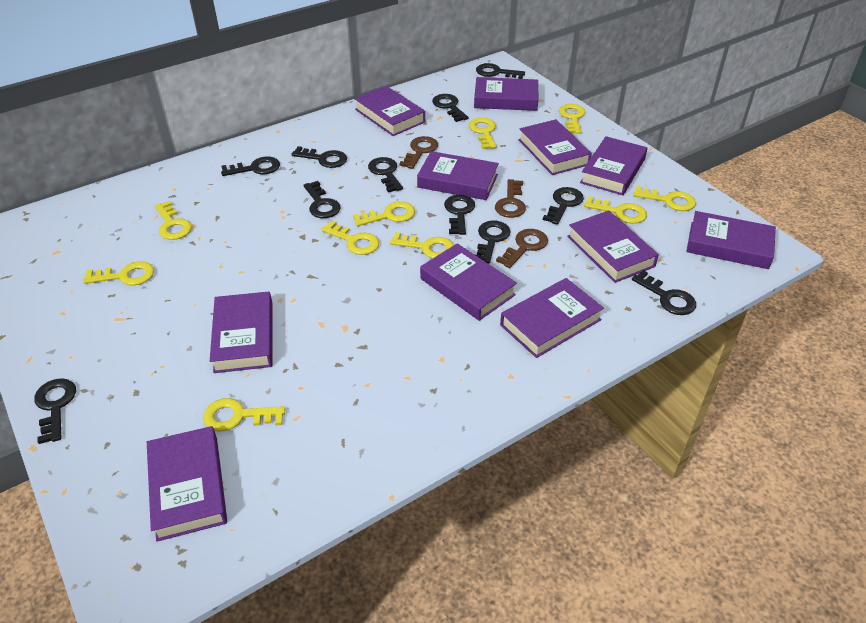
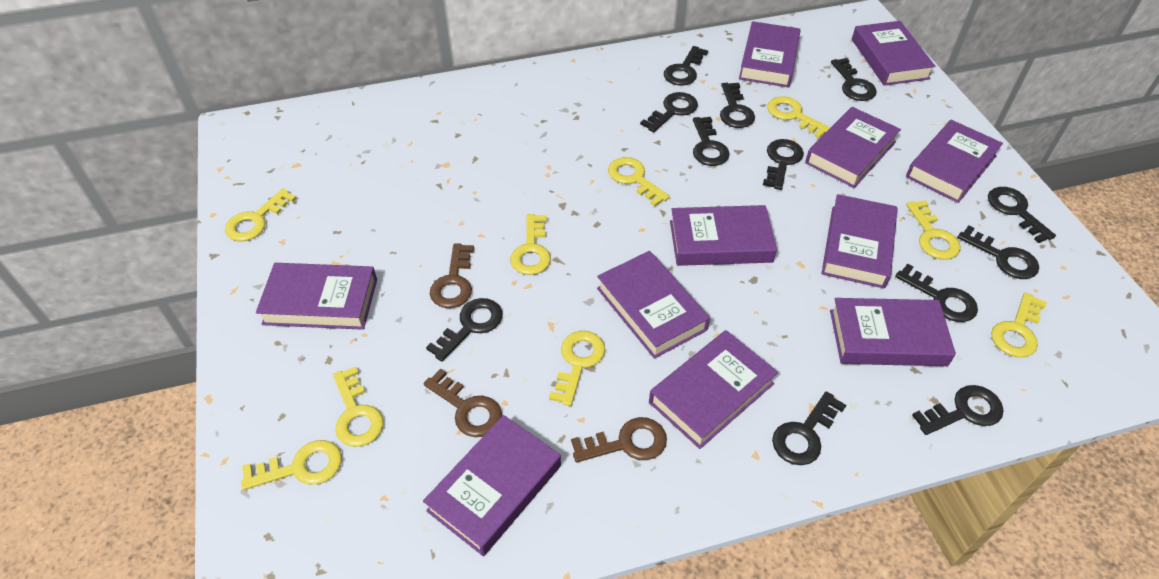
black key: [34,378,76,444] [221,156,280,176] [291,146,347,168] [303,181,341,218] [368,157,403,193] [432,94,469,122] [444,195,475,235] [476,63,525,79] [476,220,511,263] [543,187,584,225] [632,270,696,315] = 11 -> [426,298,503,362] [640,92,698,132] [664,46,708,86] [693,117,729,166] [720,83,755,128] [763,139,804,190] [772,391,846,465] [831,58,877,101] [895,264,978,322] [912,385,1004,435] [958,225,1039,279] [988,187,1056,243] = 12
yellow key: [83,261,154,286] [155,201,192,240] [203,398,285,432] [321,221,379,255] [353,201,415,226] [390,232,454,259] [469,118,497,149] [559,104,585,134] [584,196,647,224] [633,186,696,211] = 10 -> [225,188,297,241] [241,440,342,490] [333,366,383,447] [510,214,551,275] [549,331,605,406] [608,157,670,206] [767,96,830,138] [906,200,961,260] [991,292,1047,357] = 9

